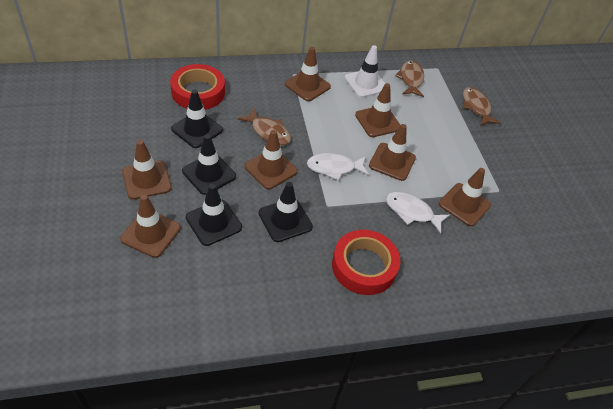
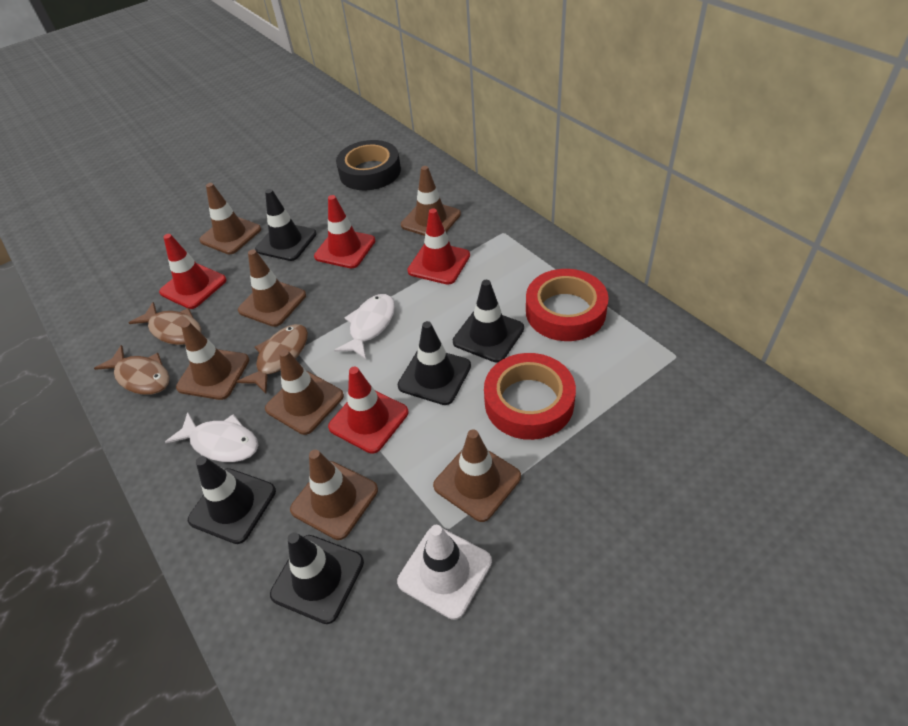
black tape: none = 0 -> [336,140,401,190] = 1
black traffic cone: [171,90,223,148] [182,134,236,195] [186,184,242,246] [258,182,313,242] = 4 -> [188,456,276,544] [255,189,317,261] [270,532,364,624] [398,321,471,405] [453,280,524,363] = 5
red traffic cone: none = 0 -> [159,234,227,309] [314,195,375,268] [328,366,408,454] [407,208,470,285] = 4

